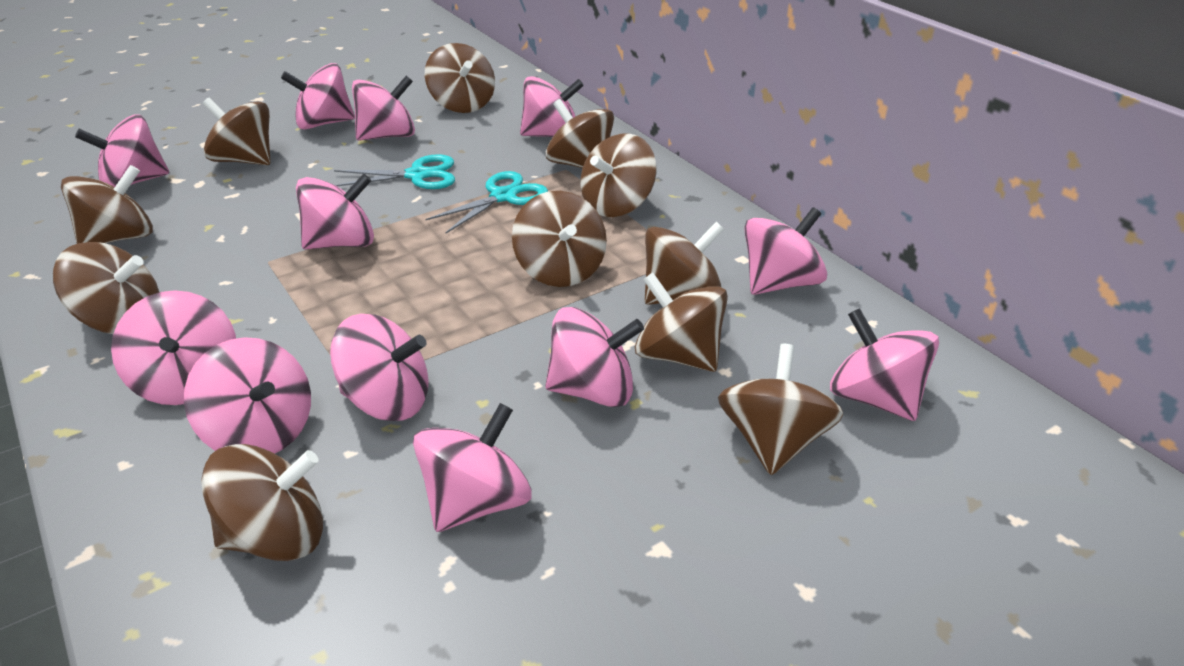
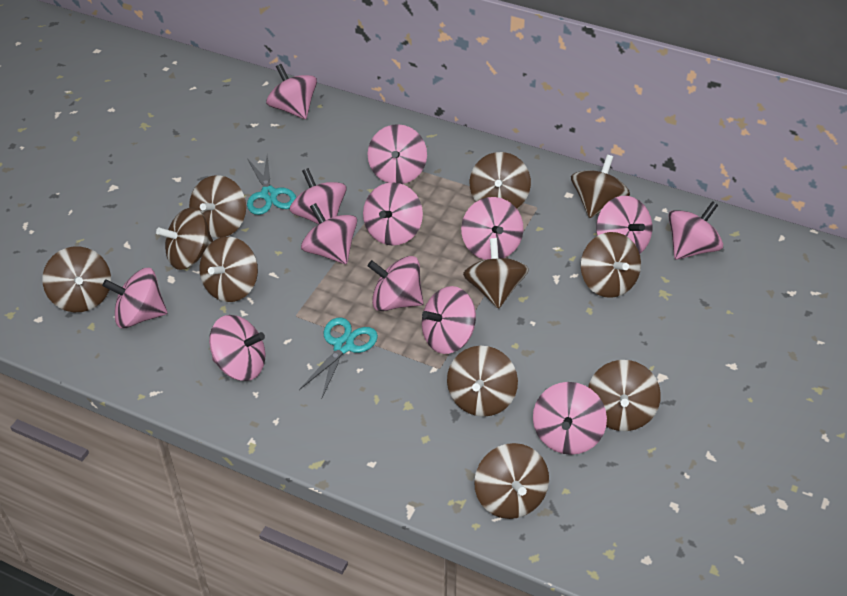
pink spinning top: [75,114,169,187] [111,290,236,405] [184,337,311,454] [281,63,355,130] [296,174,374,249] [330,314,429,421] [352,76,415,141] [413,403,531,532] [520,76,584,137] [545,307,644,407] [744,207,827,295] [830,308,939,421] = 12 -> [102,268,168,328] [209,315,265,381] [266,64,317,119] [289,168,347,224] [301,203,357,264] [363,182,423,246] [367,124,427,184] [367,256,423,311] [422,286,476,354] [461,197,523,260] [533,382,607,455] [596,196,652,254] [668,201,723,260] = 13

